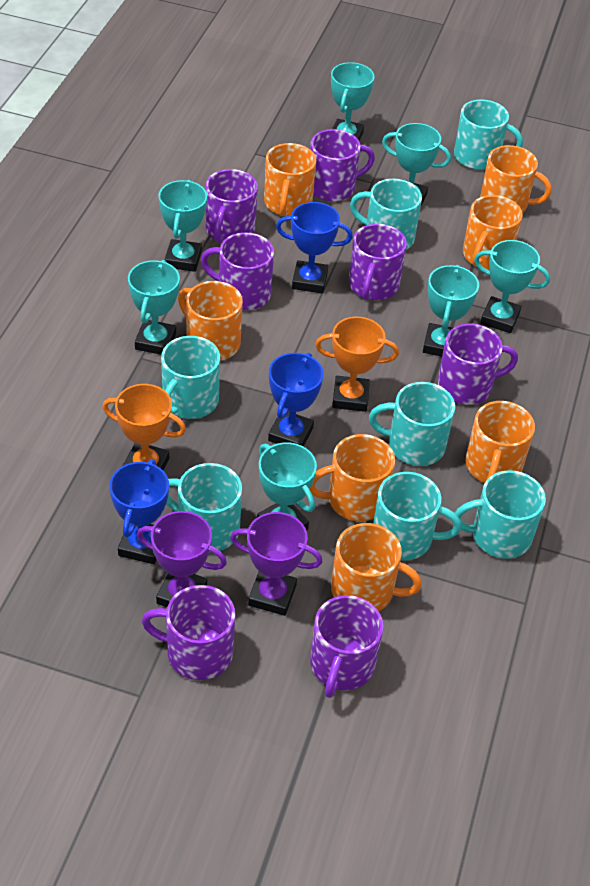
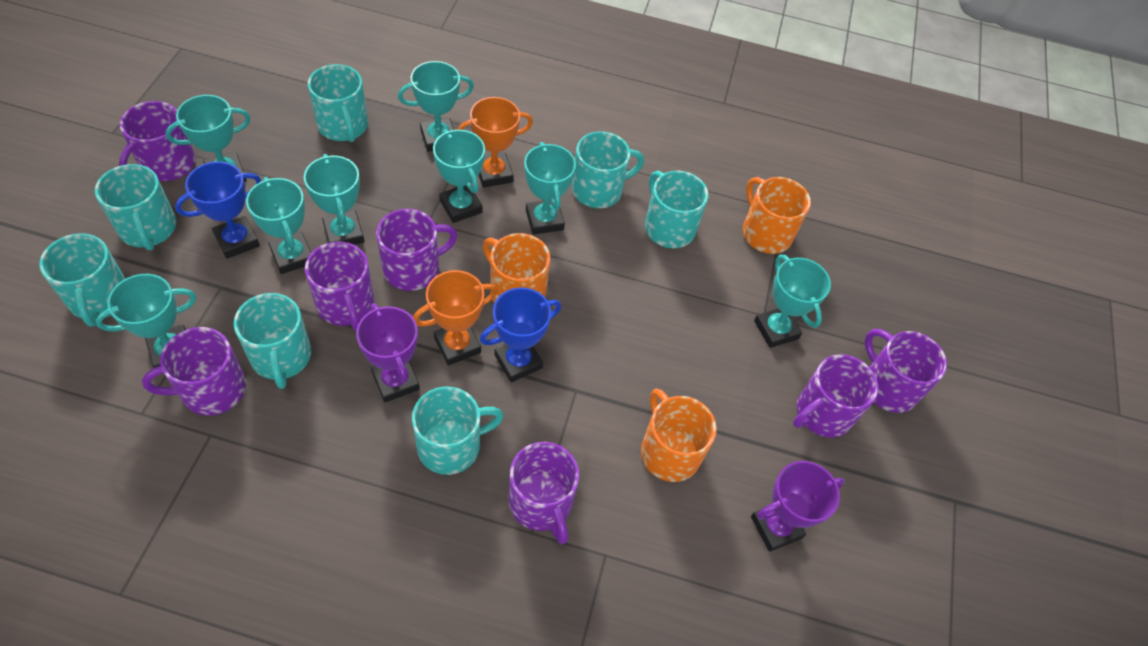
blue trophy: [109,459,169,564] [268,353,323,447] [276,202,353,293] = 3 -> [175,161,261,259] [480,287,561,382] = 2
orange mug: [178,281,243,361] [264,143,316,216] [310,434,395,521] [331,523,422,611] [463,195,523,270] [465,401,535,483] [480,145,552,213] = 7 -> [483,233,550,303] [641,388,717,482] [743,177,811,254] = 3
turquoise trophy: [128,260,180,355] [159,180,207,272] [257,442,317,530] [331,62,375,141] [382,123,451,206] [423,265,479,357] [474,240,550,333] = 7 -> [95,274,196,368] [165,95,250,182] [246,177,311,274] [304,154,364,245] [398,61,474,152] [433,129,485,223] [524,142,576,235] [754,255,831,348] = 8

